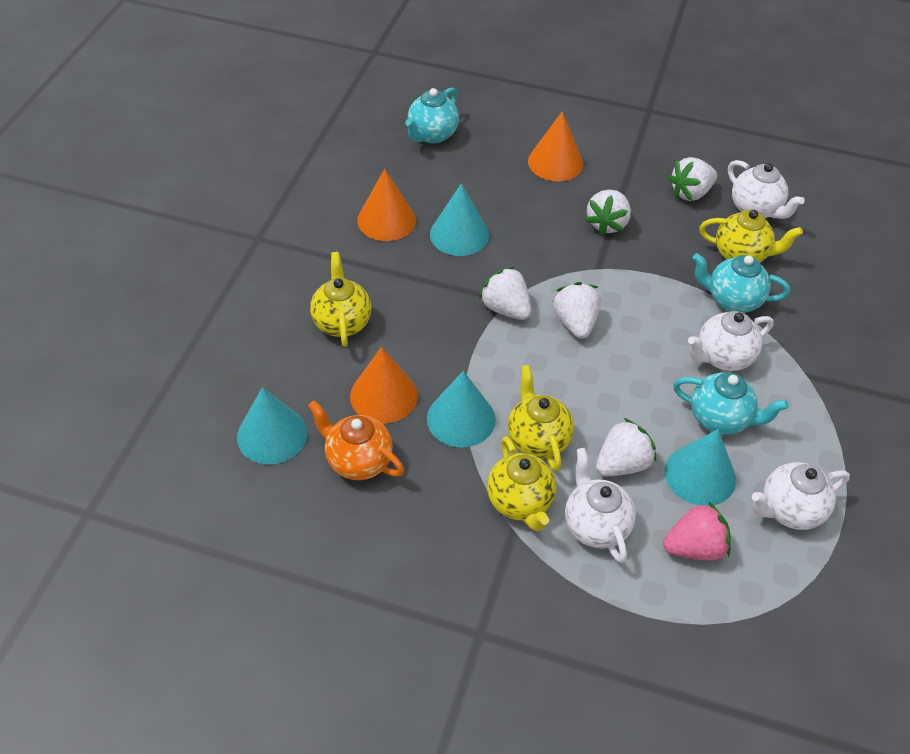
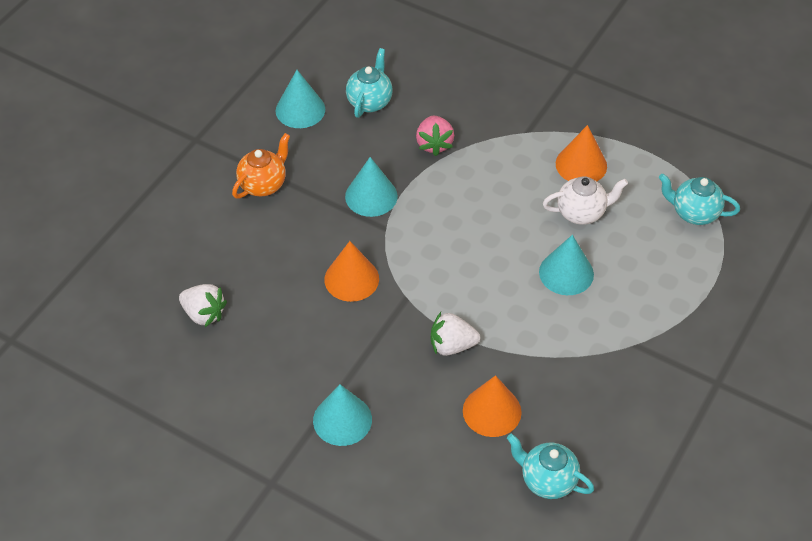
white strawberry: [479,266,532,320] [553,282,601,339] [586,190,631,235] [596,418,656,476] [668,157,717,201] = 5 -> [179,284,227,327] [431,312,480,356] = 2
white teapot: [565,448,636,563] [688,311,774,371] [728,160,805,219] [752,462,850,530] = 4 -> [543,177,628,225] = 1
yellow teapot: [310,252,371,347] [487,436,556,531] [508,365,574,471] [699,210,803,262] = 4 -> none = 0

